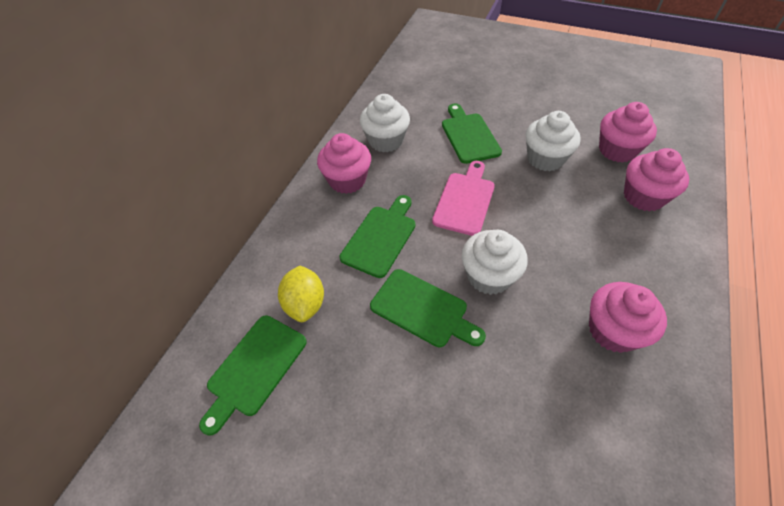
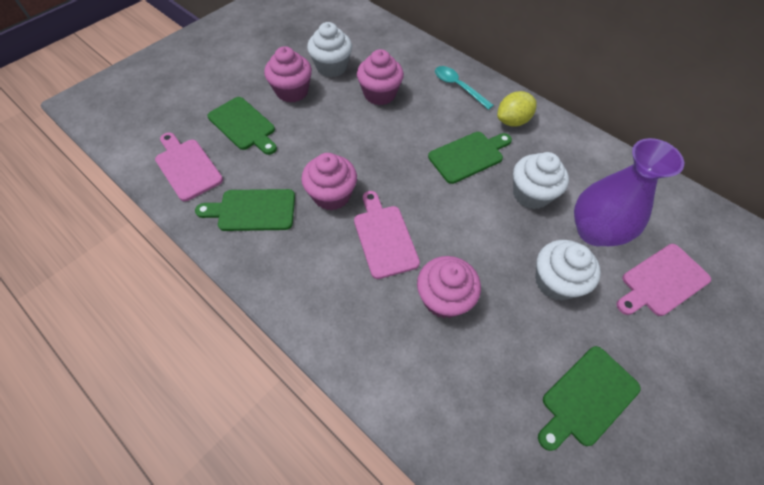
pink cutting board: [432,161,495,236] = 1 -> [155,133,223,201] [354,191,420,279] [616,244,711,316] = 3
purple vase: none = 0 -> [574,138,684,247] = 1
turquoise spoon: none = 0 -> [435,66,494,110] = 1

